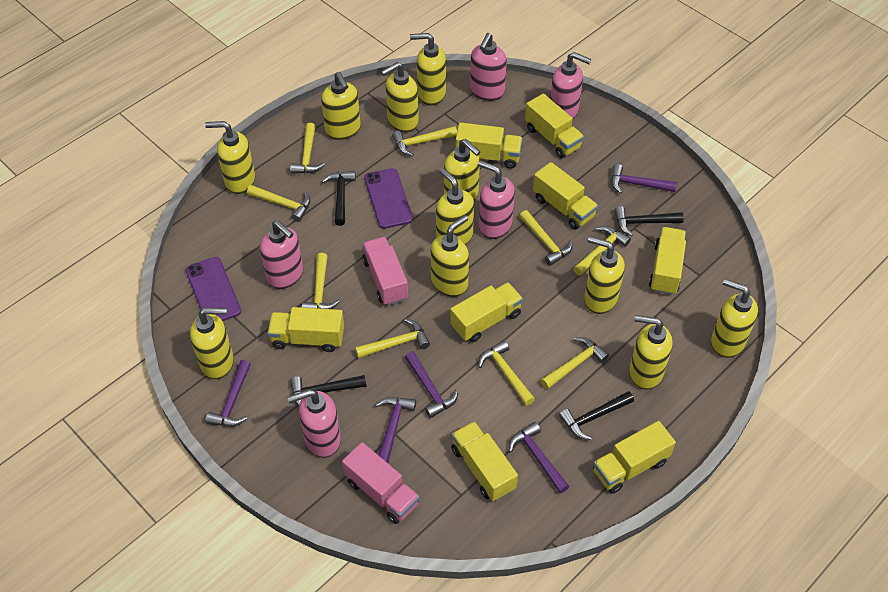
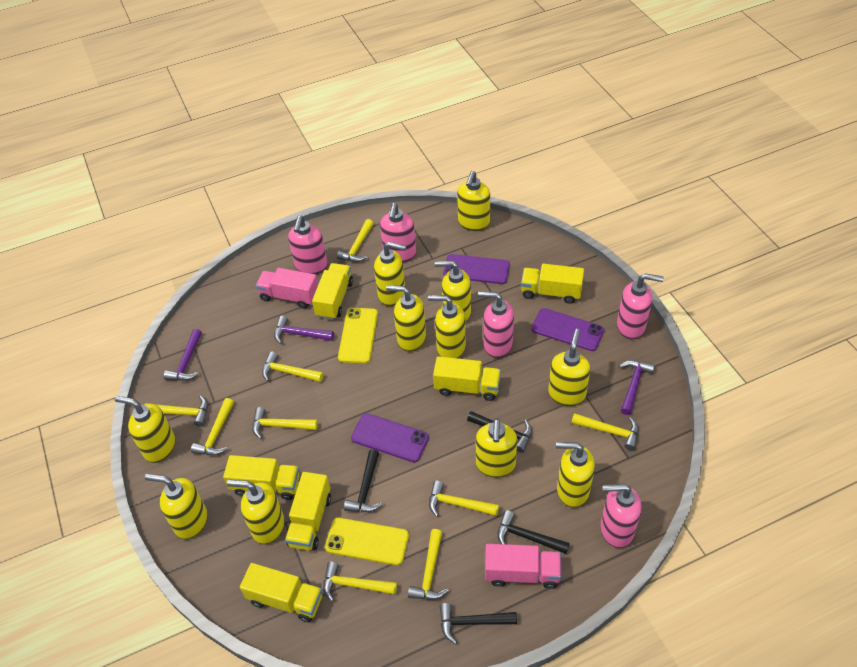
purple hammer: [206,360,251,426] [375,397,416,463] [405,351,458,418] [509,422,569,493] [611,164,677,194] = 5 -> [164,329,202,381] [274,316,334,344] [619,360,655,415] = 3
purple phone: [185,257,242,321] [364,168,413,229] = 2 -> [351,413,429,462] [443,254,510,284] [532,308,604,351] = 3
yellow phone: none = 0 -> [325,518,409,565] [338,308,378,363] = 2
yellow truck: [268,307,344,352] [450,282,523,342] [451,421,518,501] [456,122,522,169] [525,93,584,158] [533,162,598,230] [593,421,676,494] [649,227,686,295] = 8 -> [223,455,300,500] [240,563,322,622] [285,472,331,551] [312,263,353,320] [433,356,501,401] [521,264,584,304] = 6

